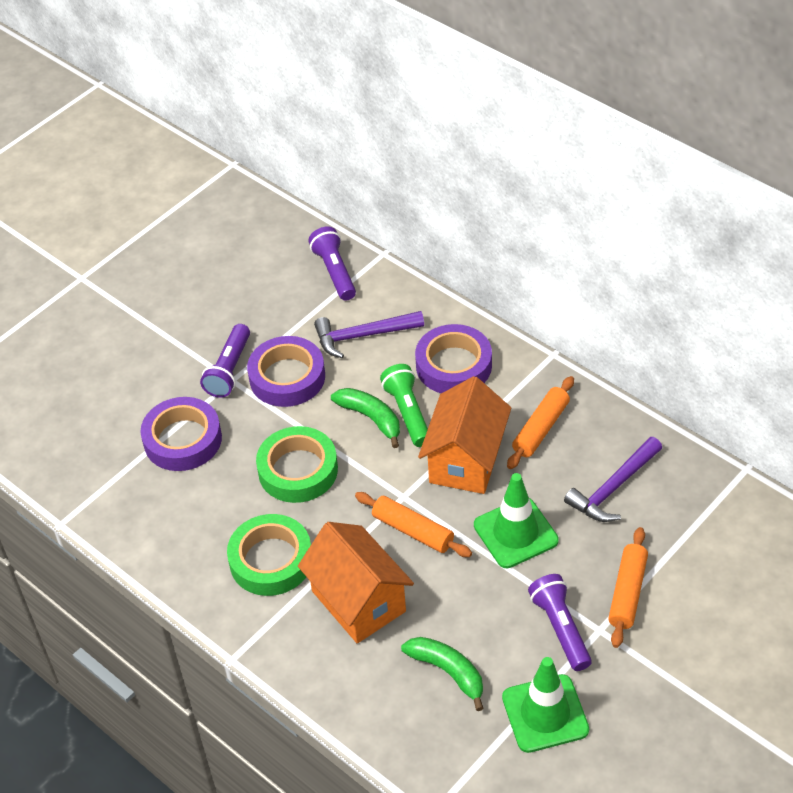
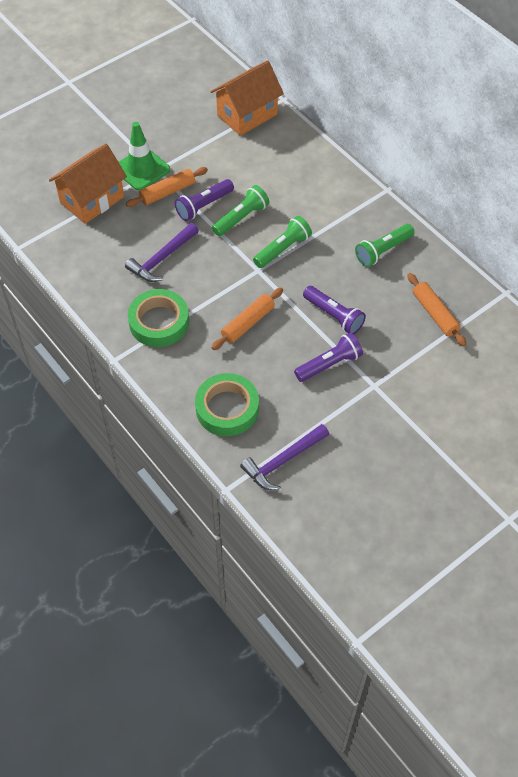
green banana: [331,388,400,448] [401,637,484,711] = 2 -> none = 0
green flashlight: [380,364,428,447] = 1 -> [212,185,269,236] [253,216,312,268] [355,224,415,267] = 3
green traffic cone: [474,473,559,568] [502,657,589,753] = 2 -> [119,122,170,191] = 1
purple tape: [140,397,222,471] [247,336,325,407] [415,324,492,393] = 3 -> none = 0

